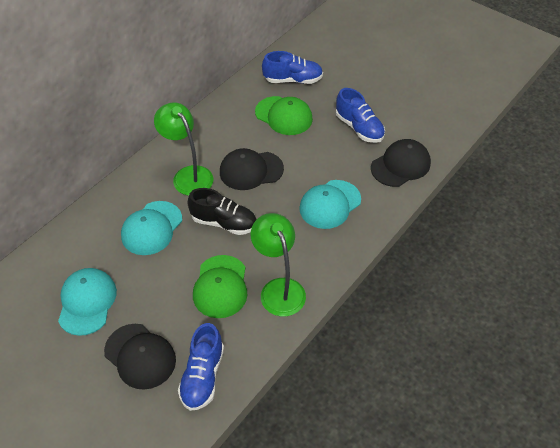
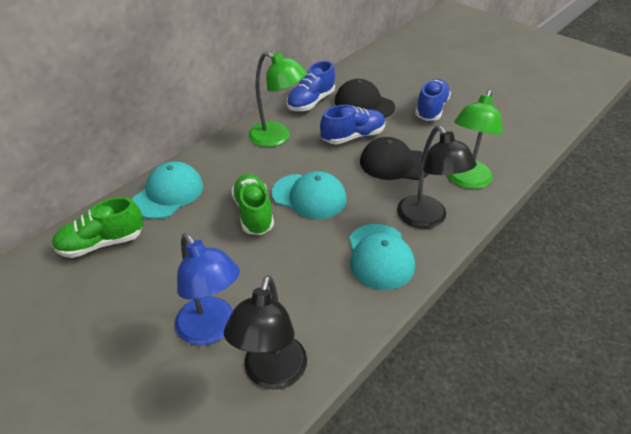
black cap: [104,324,176,390] [220,148,284,190] [371,139,431,187] = 3 -> [335,79,395,118] [360,137,429,180] = 2
black lamp: none = 0 -> [224,275,307,390] [397,125,477,229] = 2
black shoe: [187,188,257,235] = 1 -> none = 0
blue lamp: none = 0 -> [175,233,240,345] = 1
green cap: [193,255,248,318] [255,96,313,135] = 2 -> none = 0
green shoe: none = 0 -> [52,197,143,258] [231,174,274,235] = 2

